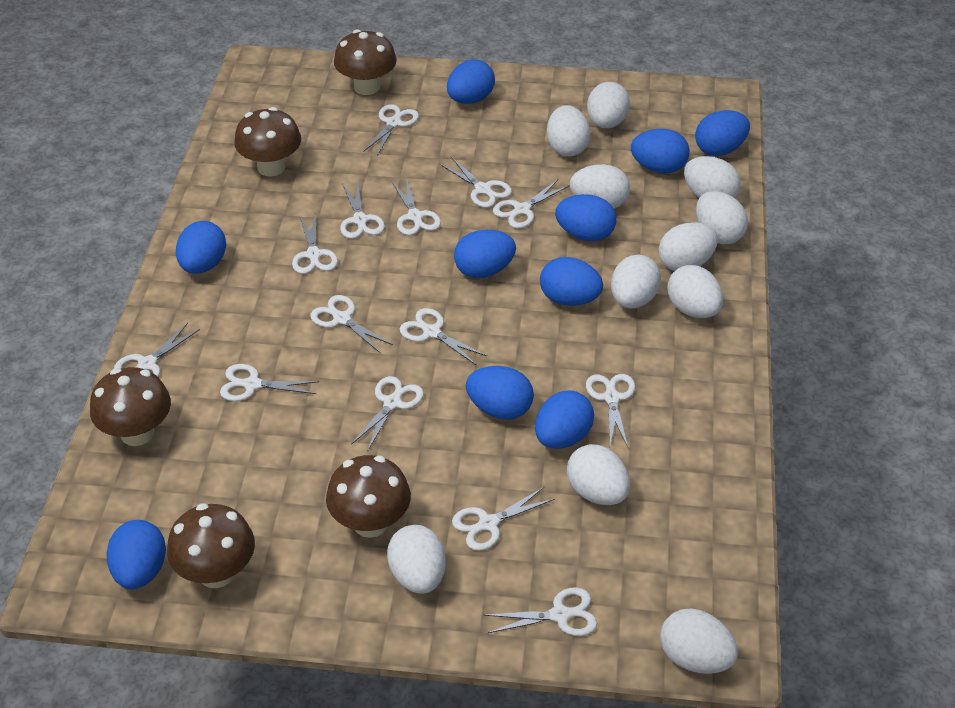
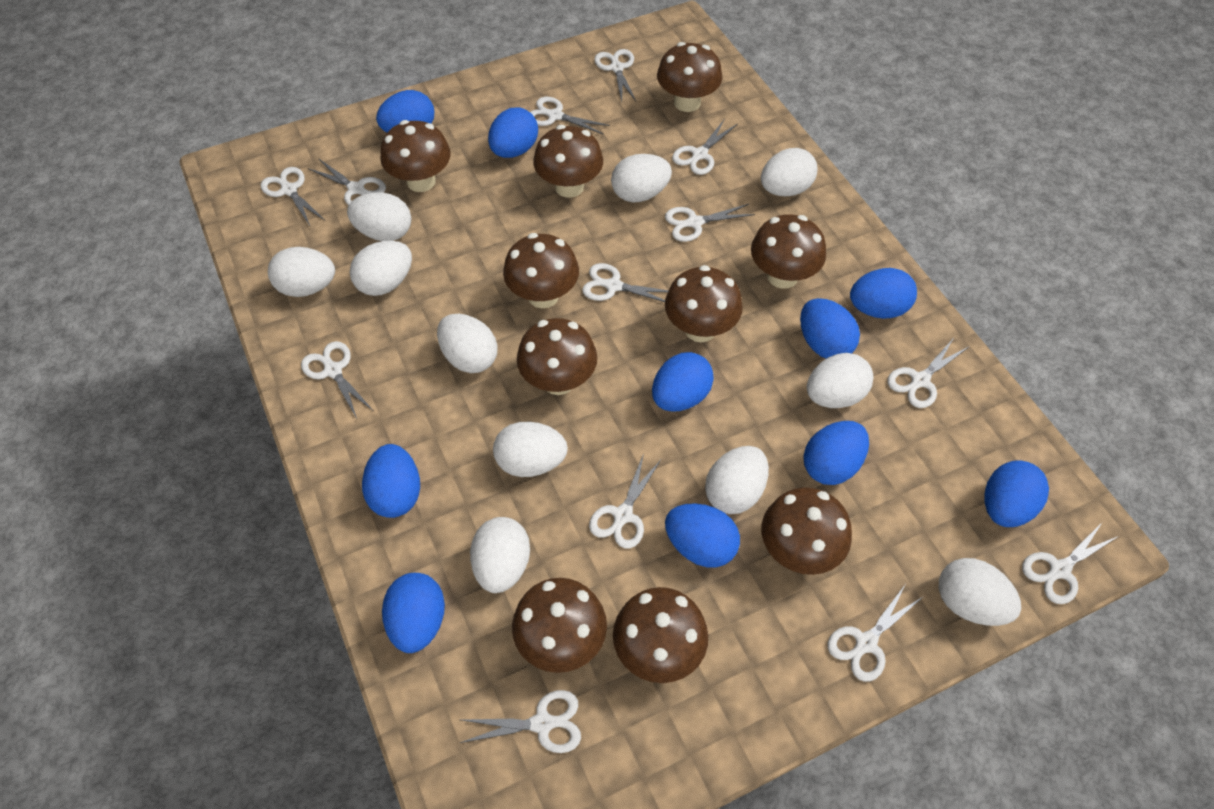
brown mushroom: [90,367,171,446] [167,503,255,588] [234,107,301,177] [326,455,411,538] [334,29,397,95] = 5 -> [380,120,451,192] [503,233,579,308] [512,578,607,673] [517,318,597,395] [533,125,603,198] [613,587,708,683] [657,42,722,112] [665,265,743,342] [751,214,826,289] [761,487,852,575] = 10
white scissors: [114,323,200,377] [220,364,320,401] [292,213,338,274] [310,295,393,353] [340,180,385,239] [351,376,424,452] [363,104,419,156] [392,177,441,235] [400,308,487,365] [440,157,512,208] [452,487,555,551] [484,587,597,636] [493,180,569,228] [586,374,635,447] = 14 -> [261,167,324,226] [301,341,373,419] [308,158,386,206] [460,690,581,753] [530,97,610,135] [582,263,669,302] [589,453,661,549] [594,49,636,102] [665,204,755,242] [672,119,738,175] [828,584,921,682] [887,338,969,408] [1022,523,1119,604] = 13

